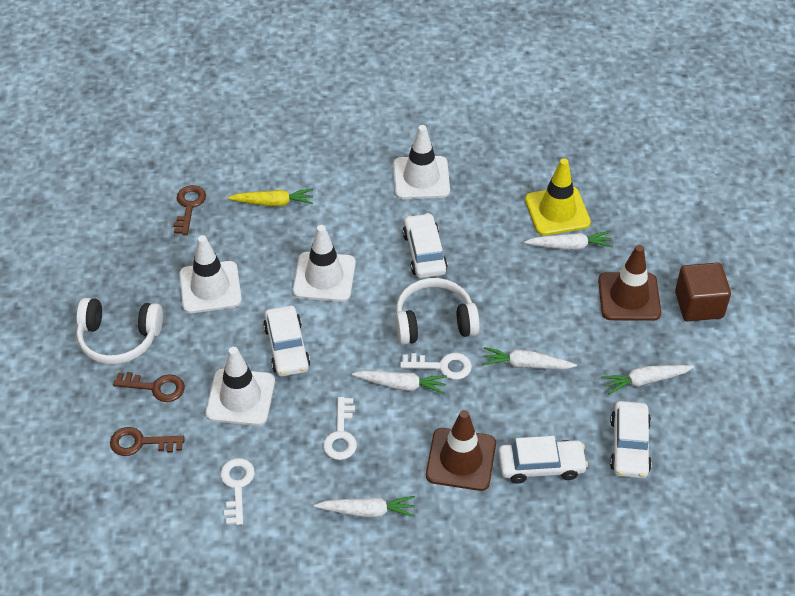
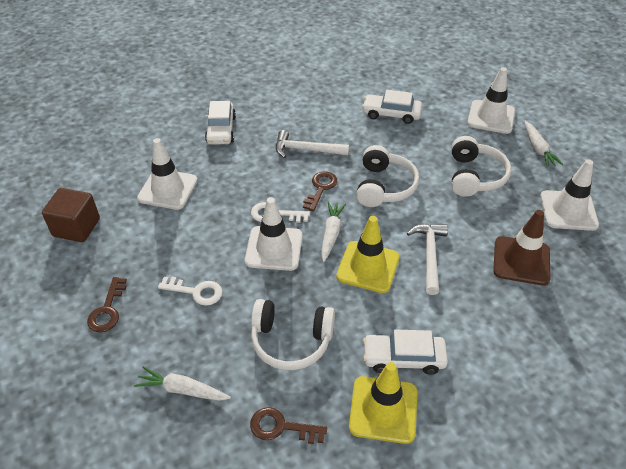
brown traffic cone: [426,410,496,491] [598,245,661,321] = 2 -> [493,210,550,285] = 1
white car: [263,306,310,376] [403,213,448,278] [498,436,588,484] [610,401,652,478] = 4 -> [205,101,236,145] [362,90,422,124] [363,330,448,375] = 3
white carrot: [314,496,415,517] [352,371,447,394] [482,347,577,369] [524,231,613,250] [601,365,694,395] = 5 -> [134,366,231,401] [321,201,346,262] [524,121,563,167] = 3
white hammer: none = 0 -> [276,130,349,158] [407,224,448,295] = 2
white headphones: [76,298,163,365] [395,278,480,345] = 2 -> [251,299,335,370] [356,145,419,207] [452,136,511,197] = 3
white key: [220,458,255,525] [323,397,357,460] [400,353,472,380] = 3 -> [158,277,223,306] [251,202,310,223] = 2
yellow carrot: [228,189,313,206] = 1 -> none = 0
yellow traffic cone: [525,158,591,236] = 1 -> [336,216,400,293] [349,362,418,444] = 2

